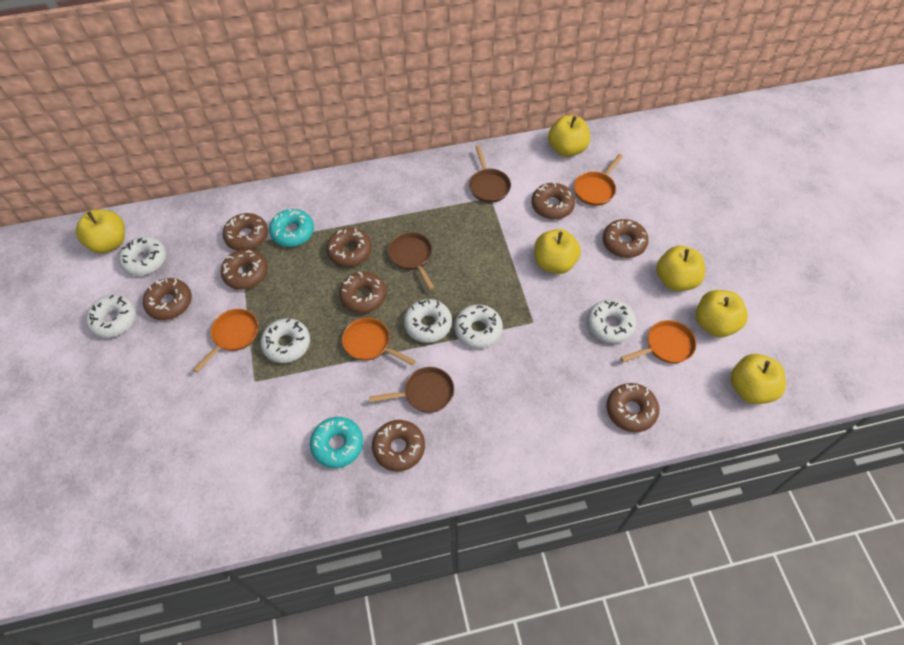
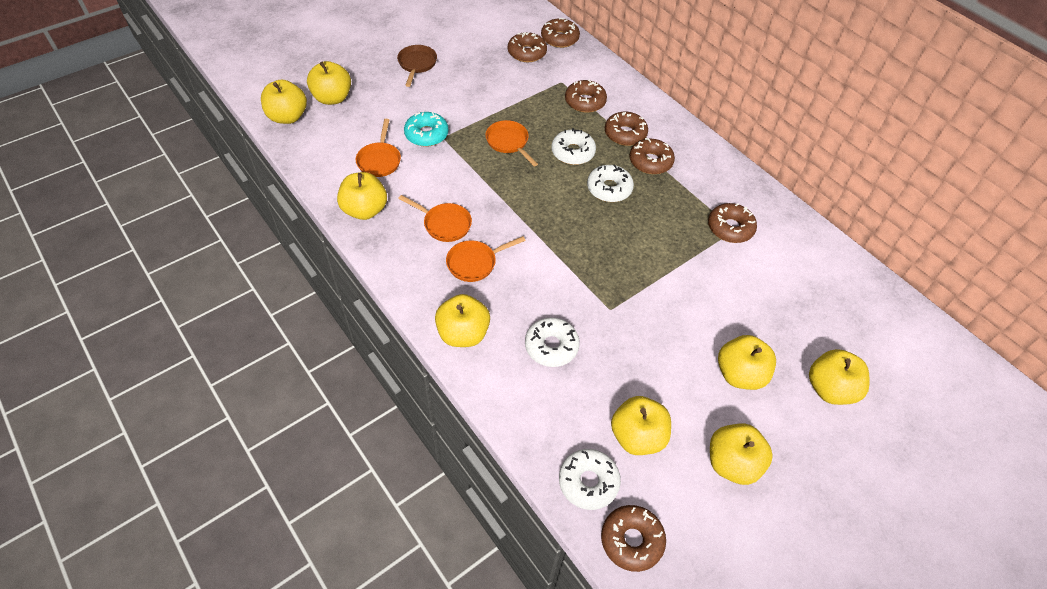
brown donut: [143,278,192,320] [221,249,268,290] [223,213,268,251] [326,228,372,267] [339,272,387,314] [372,420,425,471] [531,182,575,219] [603,219,649,258] [607,383,659,432] = 9 -> [508,32,547,62] [541,18,580,48] [565,80,607,113] [601,505,666,572] [605,112,648,146] [629,138,675,174] [708,203,757,243] = 7
brown pan: [369,367,454,413] [388,232,435,290] [469,145,511,203] = 3 -> [397,45,437,87] = 1
turquoise donut: [269,209,314,247] [310,417,363,468] = 2 -> [404,112,448,147] = 1
white donut: [86,295,136,338] [119,236,166,276] [260,318,310,363] [404,299,452,343] [454,304,503,349] [587,299,636,343] = 6 -> [525,318,580,367] [551,128,596,165] [559,449,621,510] [587,164,634,202] = 4
yellow apple: [76,210,125,253] [534,229,581,274] [548,115,590,157] [656,246,705,291] [696,290,748,337] [730,354,786,404] = 6 -> [261,79,307,124] [307,61,351,105] [337,172,387,220] [435,294,490,347] [611,396,671,455] [710,423,773,485] [718,335,776,390] [809,349,869,405] = 8

